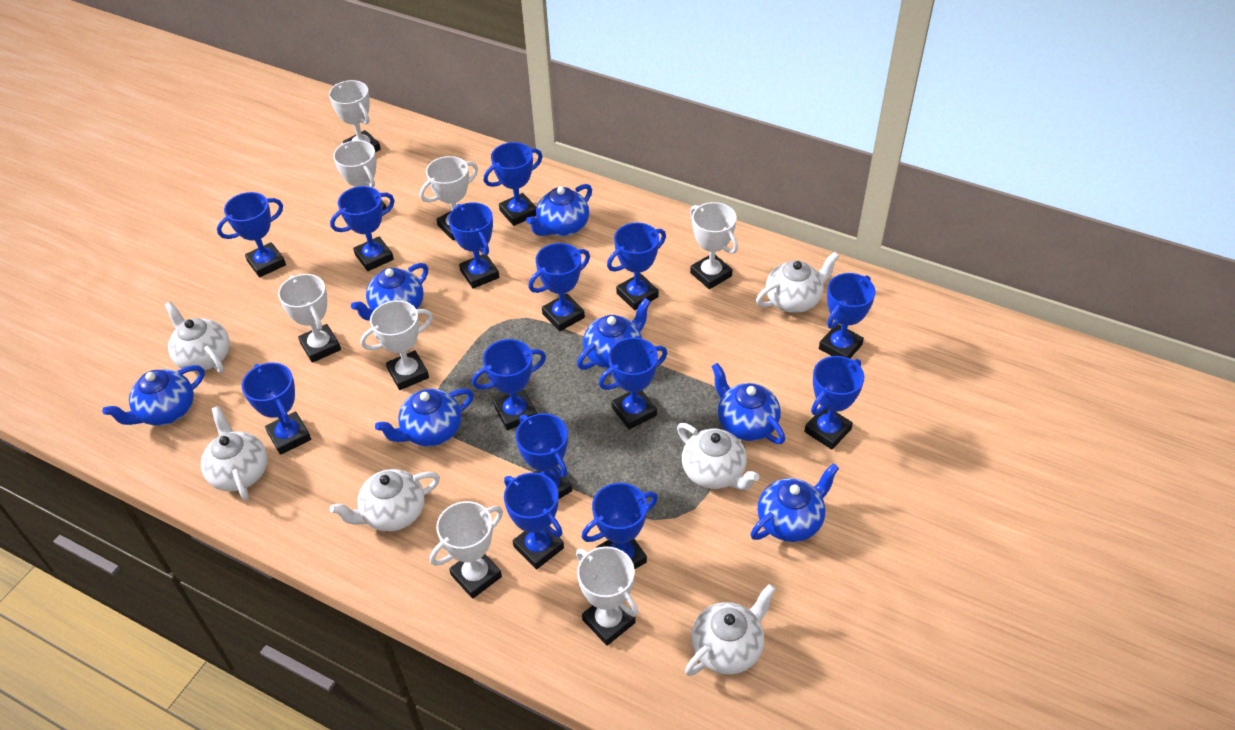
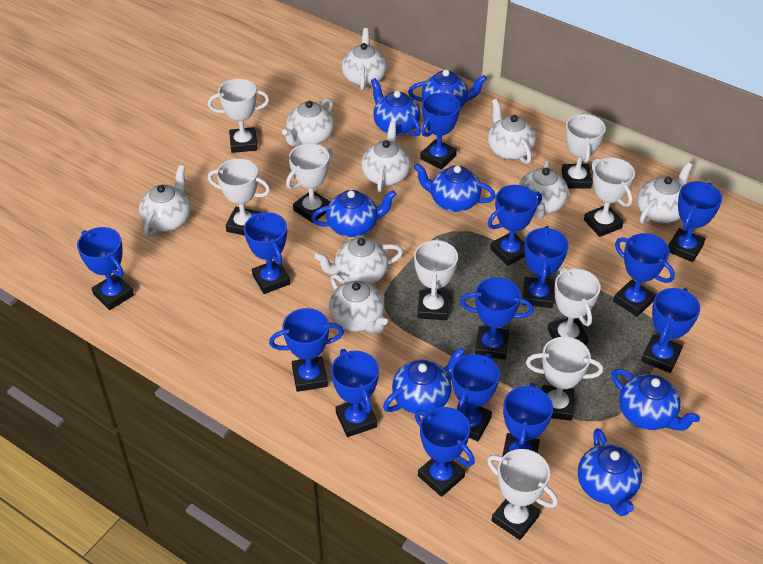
white teapot: [165,301,230,373] [201,406,268,500] [330,469,440,531] [677,423,760,490] [685,584,776,676] [756,252,840,313] = 6 -> [139,165,191,238] [282,98,334,146] [314,237,403,284] [329,274,388,334] [342,28,387,91] [361,122,411,192] [488,99,536,164] [519,159,568,219] [637,162,693,224] = 9
white trophy: [278,274,341,363] [329,80,381,152] [333,140,387,210] [360,300,433,390] [420,156,478,240] [430,501,503,599] [576,546,638,646] [690,202,738,289] = 8 -> [208,79,269,153] [208,159,270,236] [286,143,333,223] [414,238,458,320] [487,449,558,540] [526,337,603,421] [548,267,601,345] [562,113,606,189] [584,157,635,237] = 9

